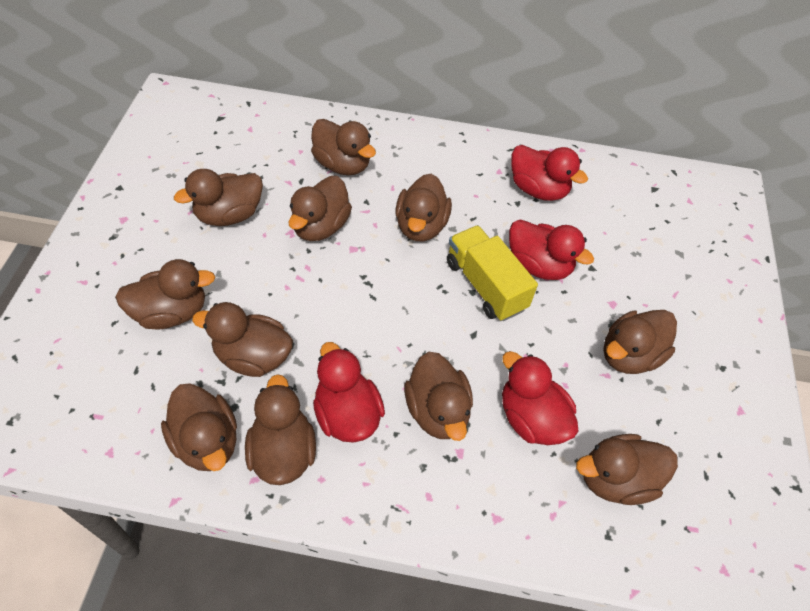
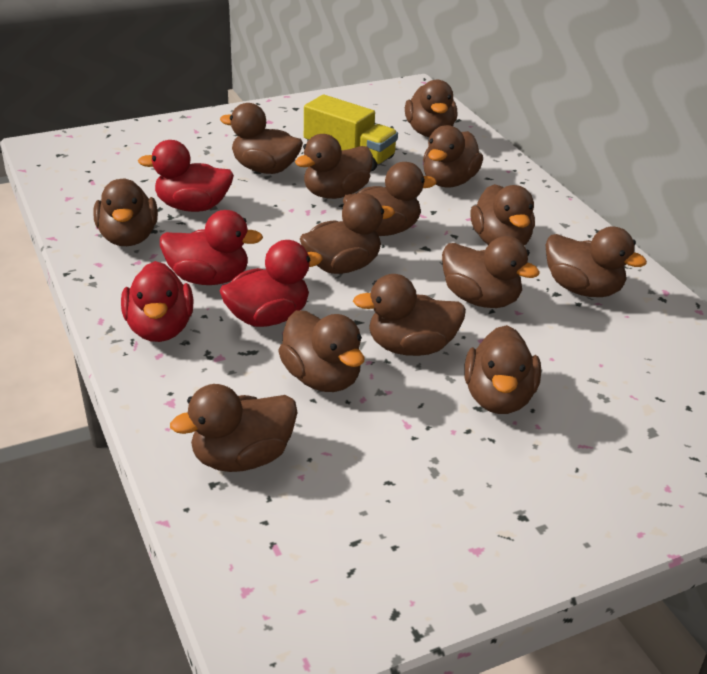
brown duck: [115,259,215,330] [161,383,237,471] [174,169,263,226] [192,302,293,377] [245,374,316,485] [288,176,352,241] [311,119,376,175] [395,174,452,241] [404,352,473,441] [576,434,678,505] [603,310,677,374] = 11 -> [93,178,158,246] [170,384,297,472] [220,103,303,174] [278,310,365,392] [295,134,373,199] [300,193,395,274] [343,162,437,236] [353,274,466,356] [405,80,457,137] [423,125,483,187] [442,236,540,308] [464,325,541,414] [470,184,535,245] [546,226,647,297] = 14

